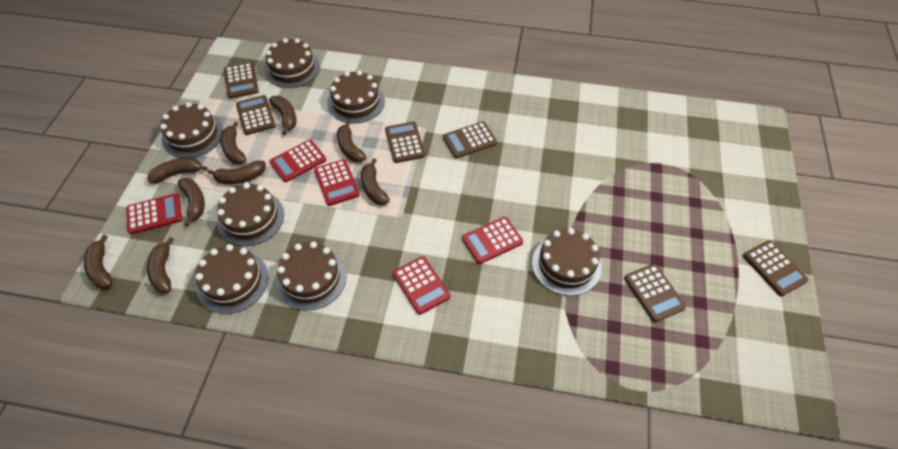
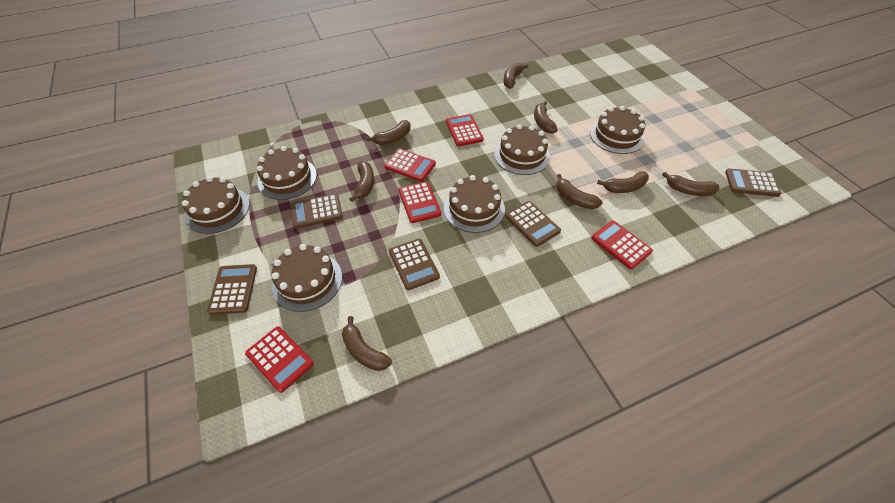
brown banana: [84,234,113,289] [147,237,174,293] [148,158,208,183] [178,178,205,226] [207,161,266,184] [220,122,246,164] [269,96,297,135] [337,120,366,162] [361,158,390,205] = 9 -> [342,316,392,371] [350,161,374,202] [366,120,411,145] [504,63,529,89] [534,101,558,134] [556,174,603,209] [597,171,649,193] [662,172,719,196] = 8
brown cake: [160,102,223,158] [195,244,268,314] [217,183,284,246] [264,38,320,88] [276,242,347,310] [327,70,385,124] [532,228,602,296] = 7 -> [182,176,249,234] [257,146,317,200] [272,244,342,312] [444,175,505,233] [494,124,550,175] [590,106,645,154] = 6
brown calculator: [224,62,259,99] [236,95,276,135] [385,122,425,163] [443,121,497,158] [624,264,686,322] [743,240,809,296] = 6 -> [207,264,257,315] [291,194,343,229] [389,239,440,290] [505,201,561,247] [725,169,781,197] = 5

